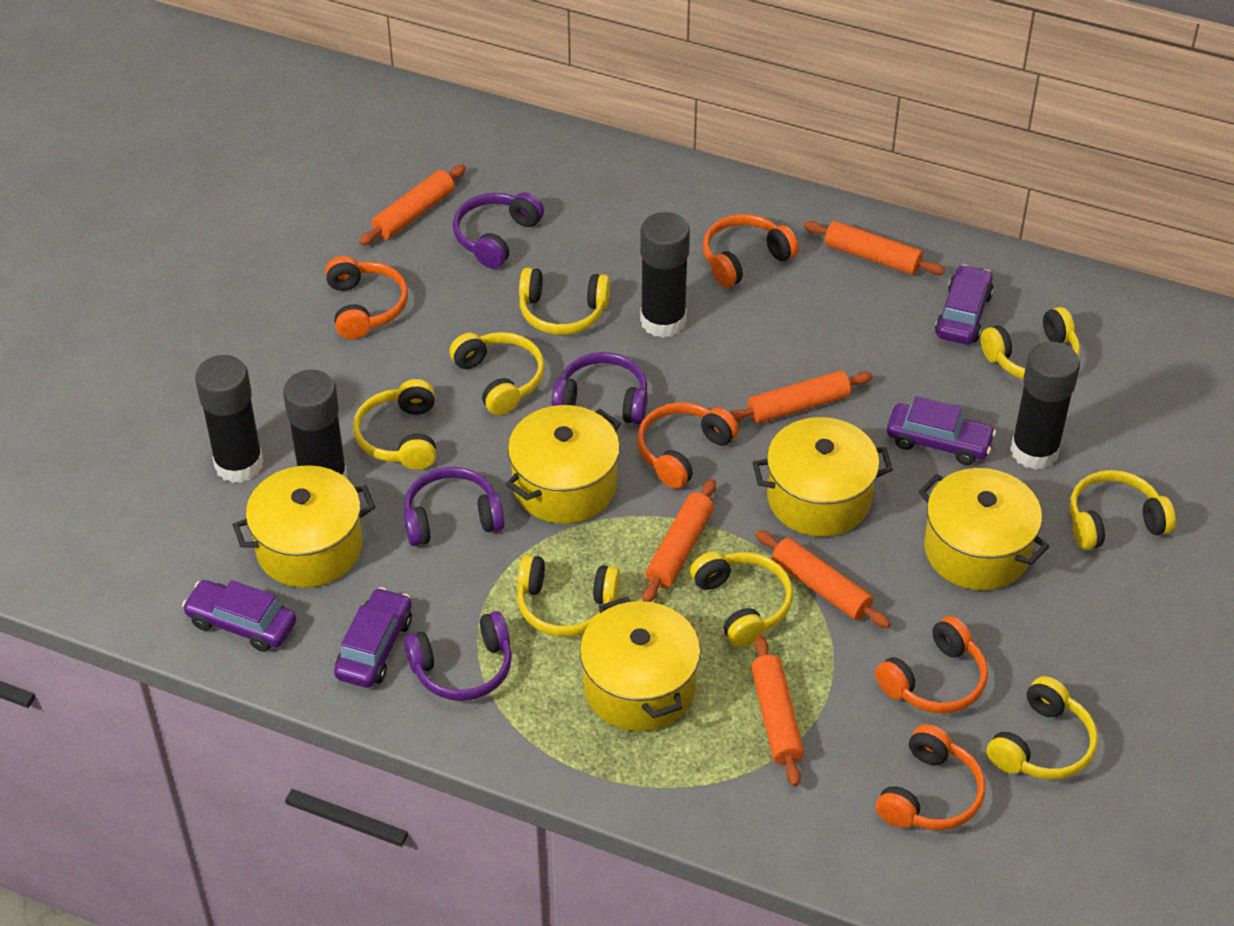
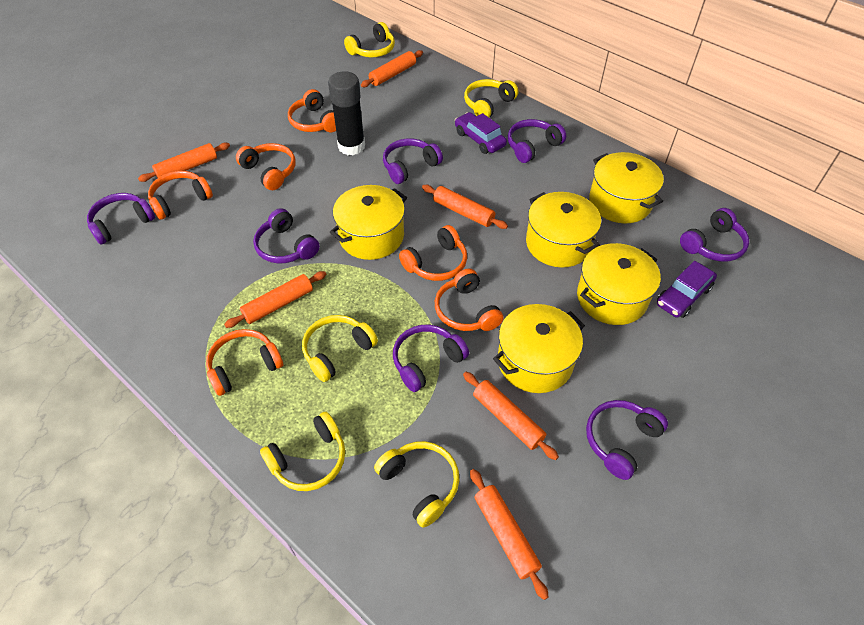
black glue stick: [195,355,263,483] [283,370,348,479] [640,212,690,338] [1010,341,1080,470] = 4 -> [328,71,365,155] = 1
orange headphones: [325,256,408,340] [637,402,739,489] [703,214,799,288] [875,616,988,713] [876,724,985,830] = 5 -> [148,171,213,220] [206,329,283,396] [236,143,296,190] [288,89,336,132] [399,225,467,281] [435,268,504,331] = 6
purple car: [182,580,296,652] [334,587,412,688] [887,396,996,465] [935,264,994,345] = 4 -> [455,112,507,154] [657,261,717,318] = 2
purple headphones: [404,467,505,546] [404,611,512,701] [453,192,544,269] [552,352,648,425] = 4 -> [87,193,155,245] [253,208,320,264] [383,138,443,184] [393,325,469,392] [508,119,566,163] [586,400,668,480] [680,208,749,262] = 7
yellow headphones: [353,379,436,470] [449,332,545,415] [517,555,620,637] [519,267,610,335] [690,551,793,647] [980,307,1080,380] [987,676,1098,780] [1070,470,1176,550] = 8 -> [260,412,345,491] [302,315,378,382] [344,22,395,57] [374,441,459,528] [464,79,518,117] = 5

